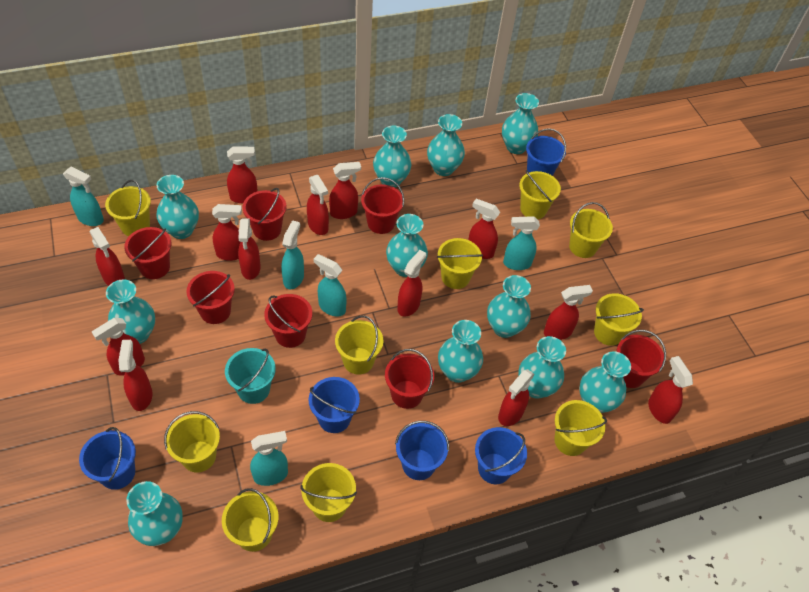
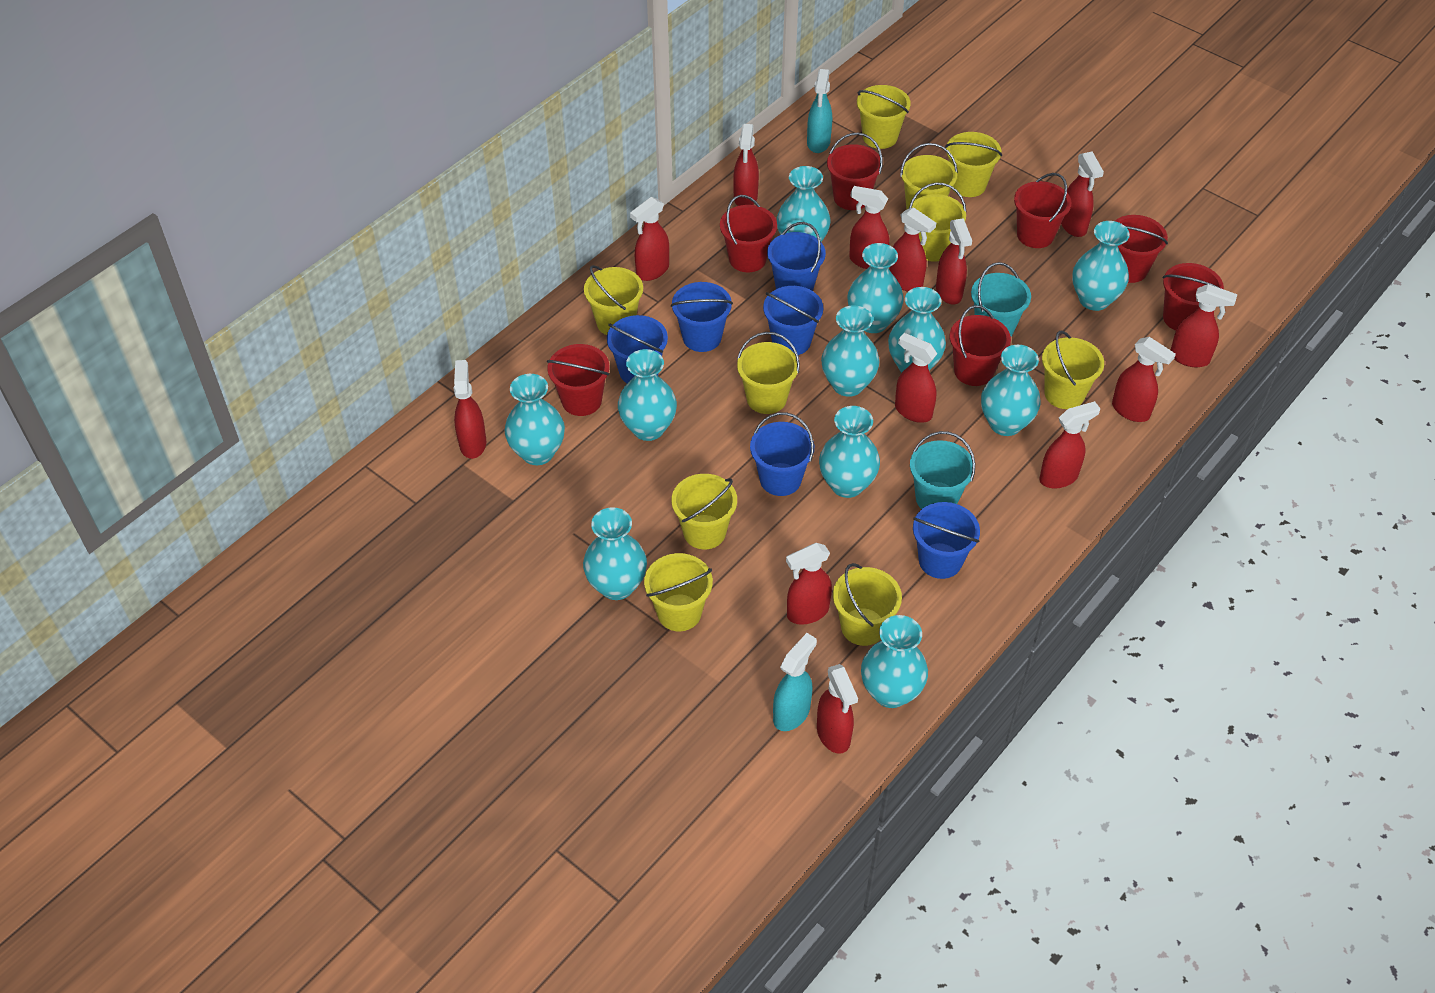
blue bucket: [79,427,136,490] [309,377,360,433] [395,421,449,480] [475,427,527,484] [526,128,566,176] = 5 -> [607,315,668,383] [671,282,733,352] [750,412,814,496] [763,286,823,355] [767,222,826,291] [913,502,980,579] = 6
turquoise bucket: [225,348,276,404] = 1 -> [910,431,975,509] [971,262,1031,337] = 2
turquoise spray bottle: [63,167,104,226] [250,431,288,486] [281,220,304,289] [314,254,347,317] [503,216,540,270] = 5 -> [773,633,817,731] [807,69,832,153] = 2

